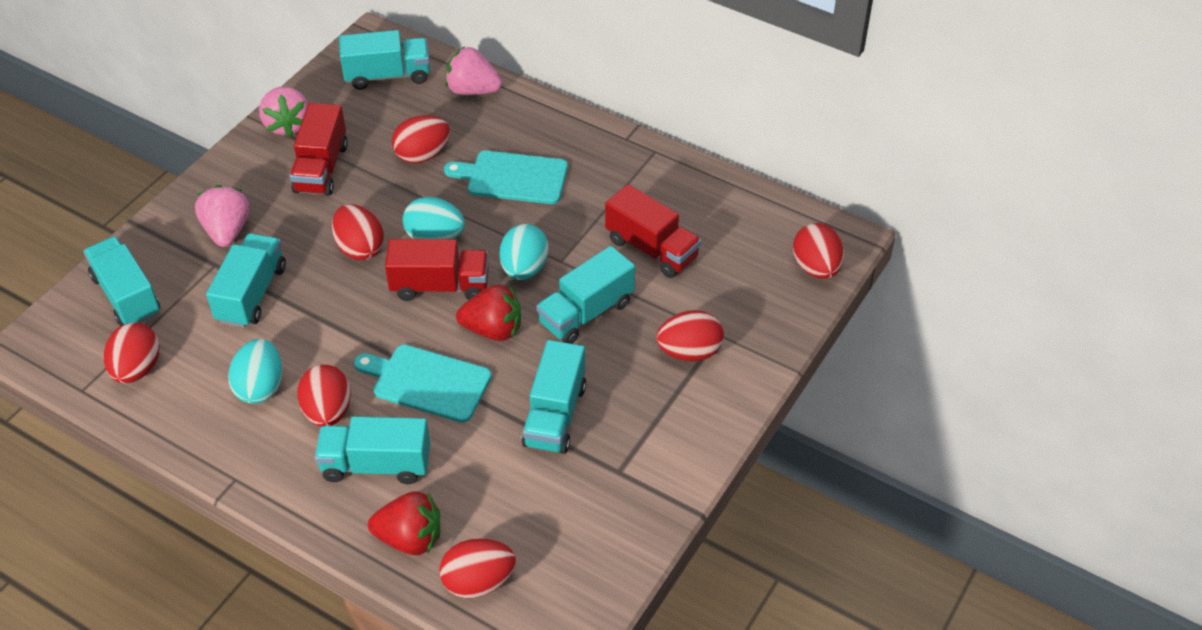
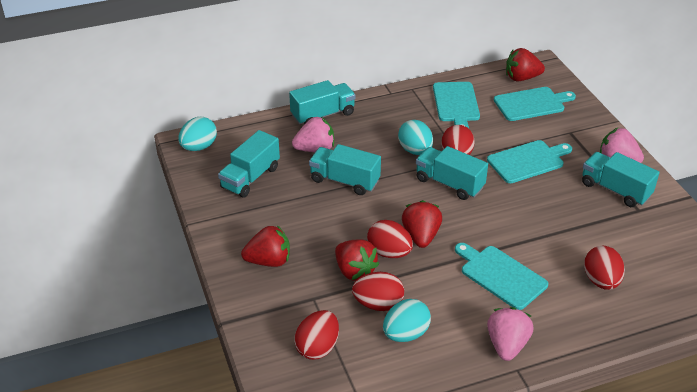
red egg: [104,323,160,383] [297,365,351,427] [332,204,384,260] [392,115,450,163] [439,538,516,598] [656,310,724,361] [793,223,844,279] = 7 -> [294,310,339,360] [352,272,404,311] [367,220,413,258] [441,125,474,155] [584,246,625,290] = 5
red strawberry: [368,491,440,555] [456,285,521,341] = 2 -> [241,225,290,267] [335,240,379,281] [402,200,442,248] [506,48,545,81] = 4
red truck: [290,103,348,196] [385,239,489,301] [605,184,701,278] = 3 -> none = 0
turquoise cutting board: [354,345,492,423] [444,151,568,204] = 2 -> [433,82,480,129] [455,243,548,310] [487,140,572,183] [494,87,576,121] = 4
turquoise truck: [83,236,160,326] [206,233,286,328] [315,416,430,484] [339,30,430,90] [522,340,586,454] [536,246,635,344] = 6 -> [218,130,280,197] [289,80,356,125] [309,144,381,195] [416,146,488,200] [582,152,660,207] = 5

